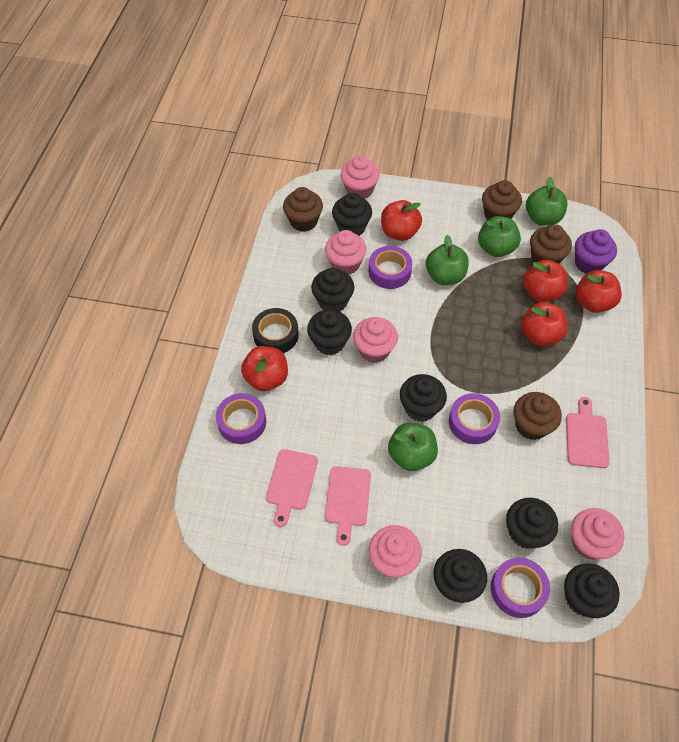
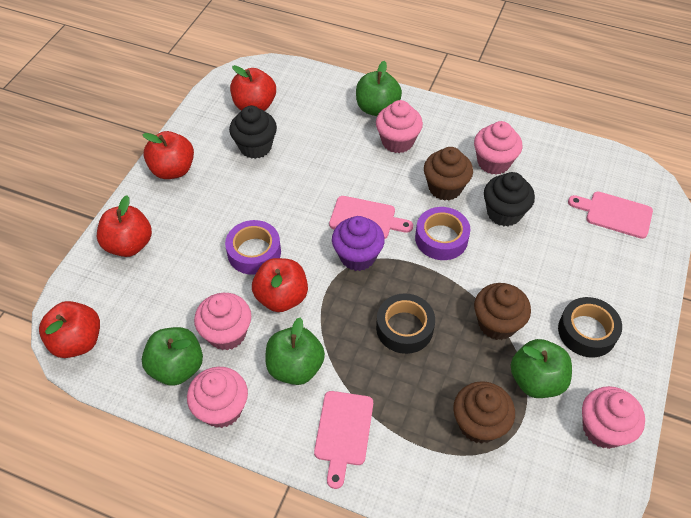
black cupcake: [307,310,352,355] [311,268,354,312] [332,193,372,236] [400,374,447,422] [433,549,487,603] [506,498,558,549] [564,563,620,618] = 7 -> [229,106,277,159] [484,172,535,226] = 2
black tape: [252,308,299,353] = 1 -> [376,293,435,354] [558,297,622,357] = 2
brown cupcake: [283,187,323,232] [482,180,522,220] [513,392,562,440] [530,224,572,263] = 4 -> [424,147,473,201] [453,381,515,444] [474,283,531,340] = 3
purple tape: [216,393,266,444] [369,246,412,289] [449,393,500,444] [491,557,550,618] = 4 -> [225,220,281,275] [415,207,470,260] = 2

